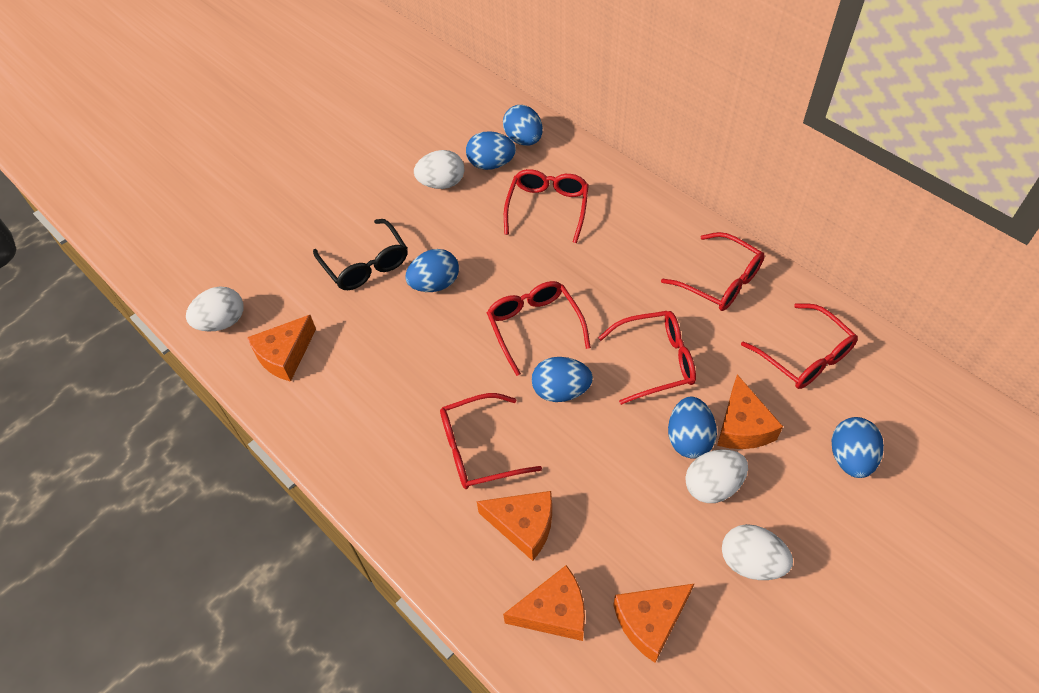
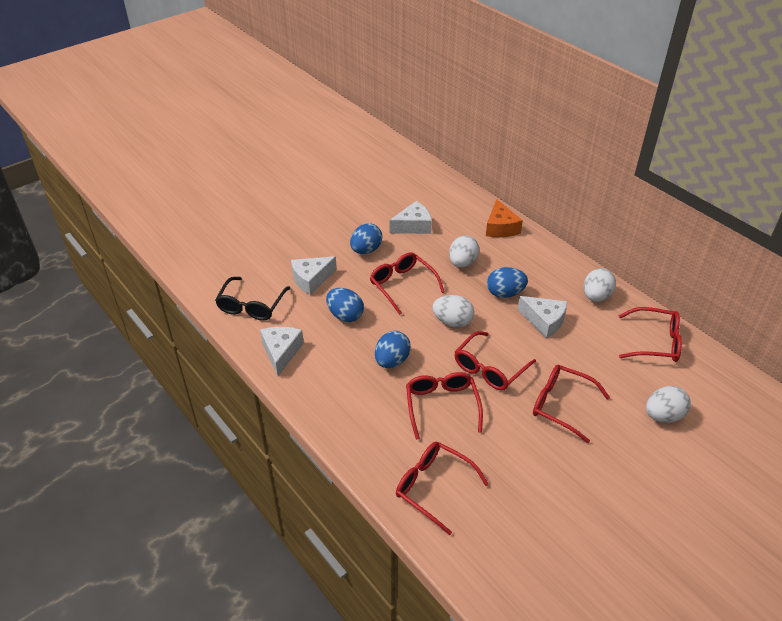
blue egg: [405,249,459,292] [466,131,516,170] [503,105,543,145] [532,357,593,402] [668,397,717,459] [832,417,884,478] = 6 -> [326,288,364,322] [350,223,382,254] [375,331,411,368] [487,267,528,298] = 4
orange cheese: [247,315,316,382] [477,491,552,561] [503,565,585,641] [613,583,695,663] [717,374,783,449] = 5 -> [486,199,523,237] = 1
white cheese: none = 0 -> [260,327,304,376] [291,256,337,295] [389,201,432,234] [518,296,567,339] = 4

